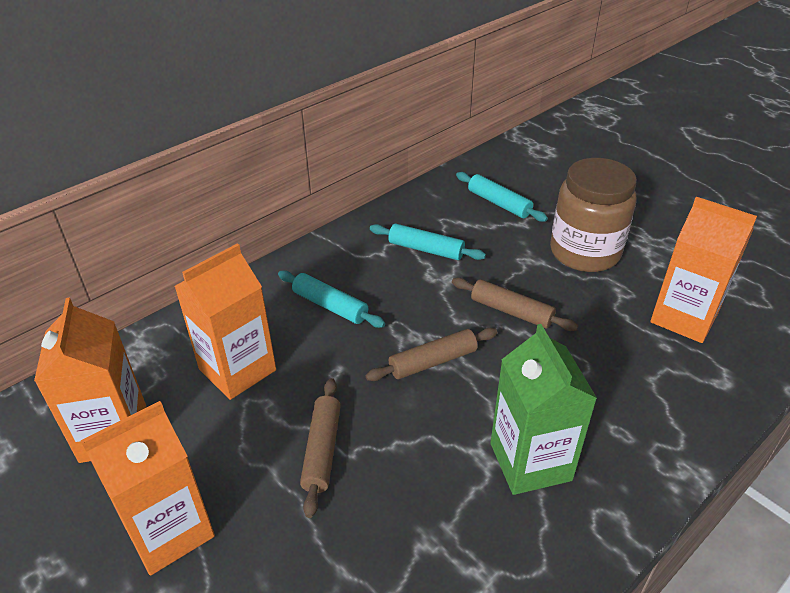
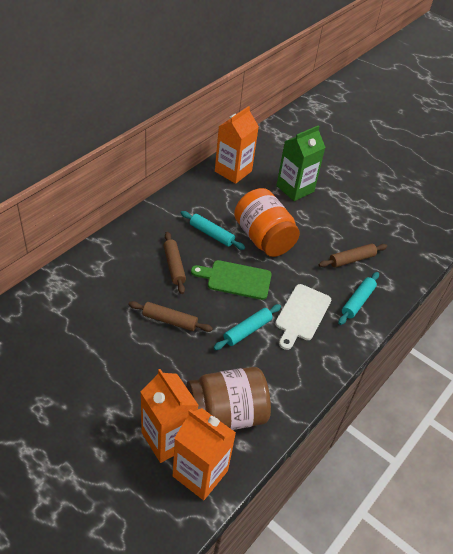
green cutting board: none = 0 -> [191,260,272,300] = 1
orange carton: [34,298,146,463] [81,401,215,576] [174,243,276,400] [650,197,757,343] = 4 -> [141,369,198,463] [173,408,236,500] [215,106,259,184] = 3
orange jar: none = 0 -> [234,188,300,257] = 1
white cutting board: none = 0 -> [275,284,331,350] = 1

